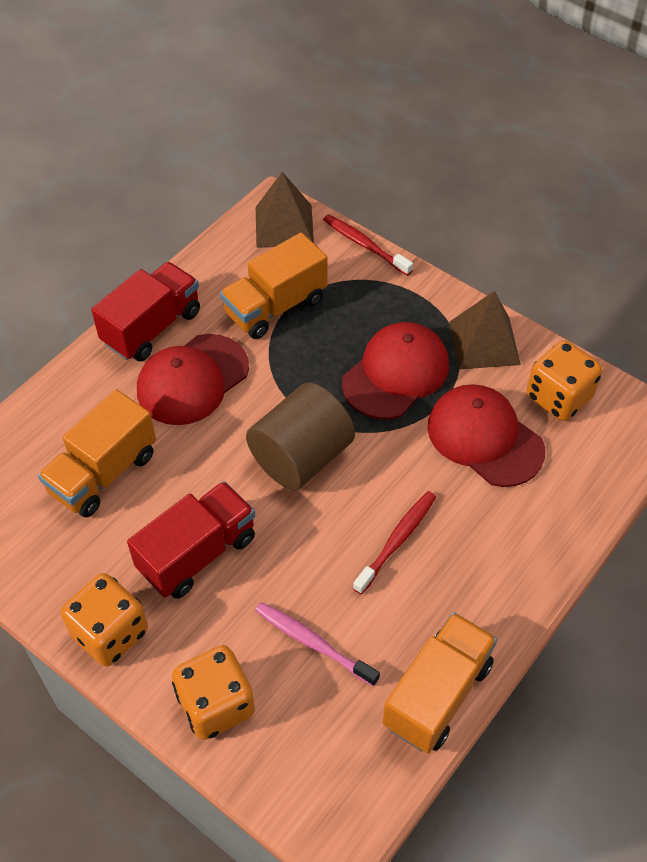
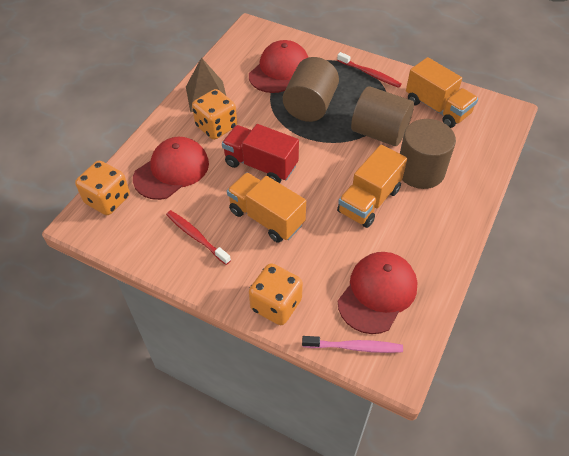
brown cylinder: [246,382,355,490] = 1 -> [283,57,339,122] [351,86,414,146] [400,119,456,189] = 3
brown pyramid: [256,172,314,248] [449,291,521,369] = 2 -> [186,57,226,112] = 1
red truck: [91,262,200,362] [127,481,255,599] = 2 -> [222,124,299,183] = 1

